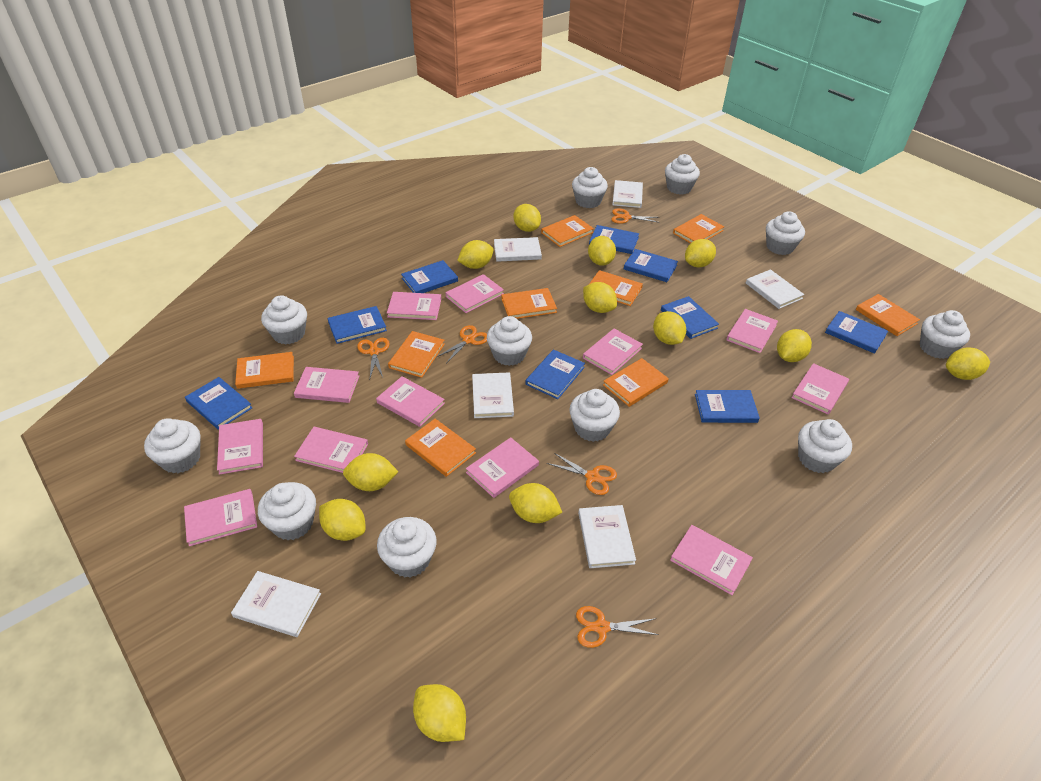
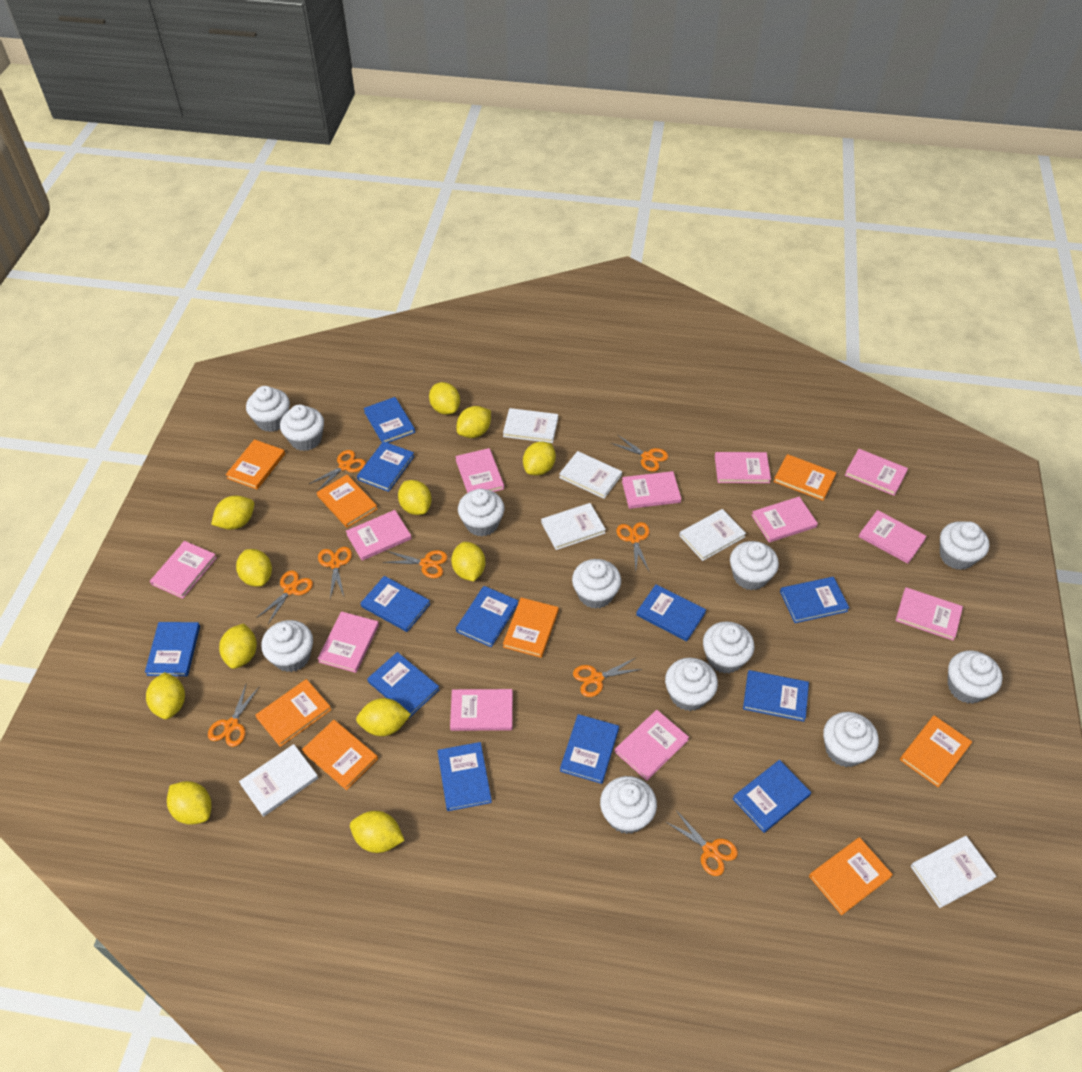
blue book: [185,377,252,430] [328,306,387,344] [401,260,458,293] [525,349,585,399] [589,225,639,254] [624,249,678,282] [661,296,719,339] [695,390,760,423] [825,311,888,354] = 9 -> [145,622,200,676] [357,441,414,492] [361,576,430,632] [363,397,415,443] [367,652,440,717] [437,742,492,811] [456,586,518,647] [560,714,619,784] [636,584,706,641] [733,760,811,833] [743,670,809,722] [780,577,849,623] = 12
orange book: [235,352,294,389] [388,331,445,378] [405,419,476,477] [502,288,557,319] [541,215,594,247] [589,270,643,306] [603,358,669,407] [673,214,724,243] [856,294,920,336] = 9 -> [226,439,285,489] [255,679,331,747] [302,720,378,790] [317,475,377,528] [503,598,559,658] [774,454,836,501] [809,837,893,915] [900,715,972,787] = 8
orange scissors: [357,338,390,378] [437,325,487,363] [547,453,617,495] [576,606,659,648] [612,208,660,224] = 5 -> [208,684,260,747] [258,570,313,624] [309,450,366,492] [318,547,352,599] [383,550,447,578] [573,658,642,697] [611,435,668,472] [616,522,650,571] [665,810,738,876] = 9
white cupcake: [144,418,201,473] [258,482,316,540] [261,295,307,345] [377,517,437,578] [487,316,532,366] [569,389,620,442] [572,167,608,208] [665,154,700,195] [766,211,805,255] [798,419,852,473] [920,310,970,359] = 11 -> [246,386,290,432] [261,620,313,672] [280,405,324,451] [458,489,504,536] [572,559,621,609] [600,776,657,834] [665,658,718,711] [703,621,754,674] [730,541,779,590] [823,712,879,767] [940,521,990,570] [948,650,1003,704] = 12

